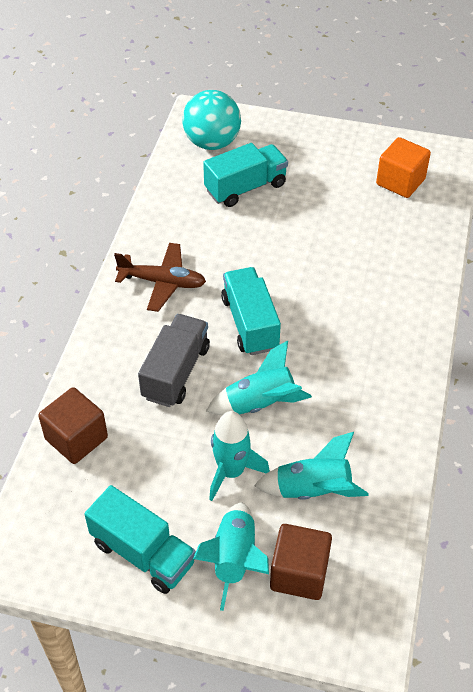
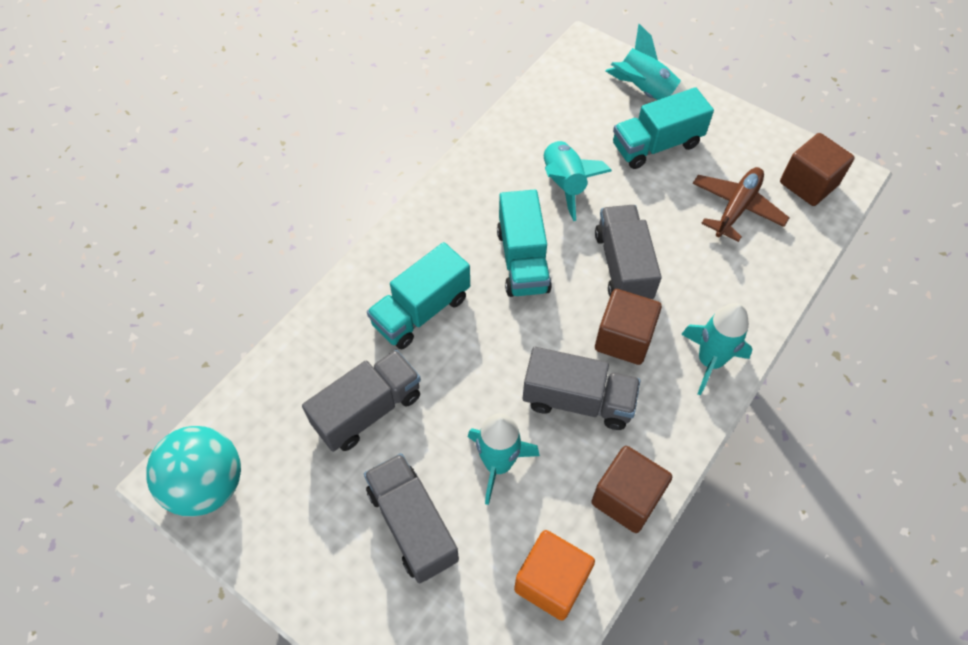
brown cube: [38,387,108,464] [270,524,332,600] = 2 -> [591,446,672,533] [595,289,662,365] [780,133,855,206] = 3
grey truck: [138,314,210,407] = 1 -> [302,350,421,452] [364,453,459,583] [523,347,641,430] [595,205,661,299] = 4

